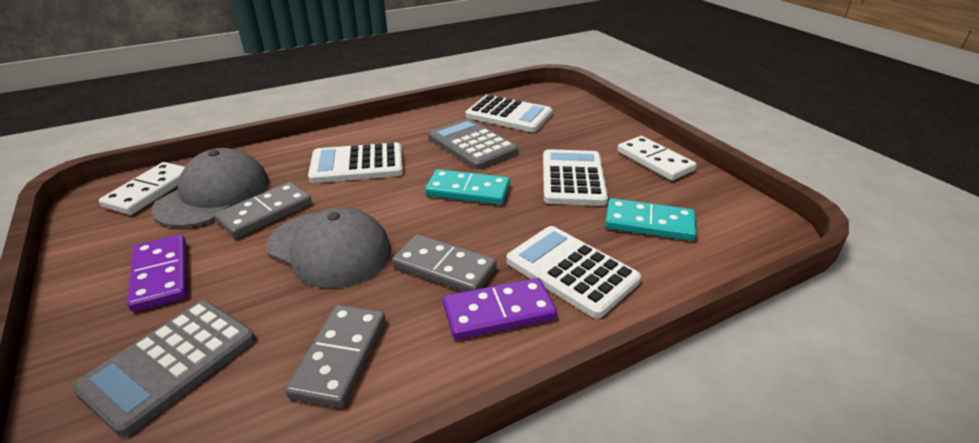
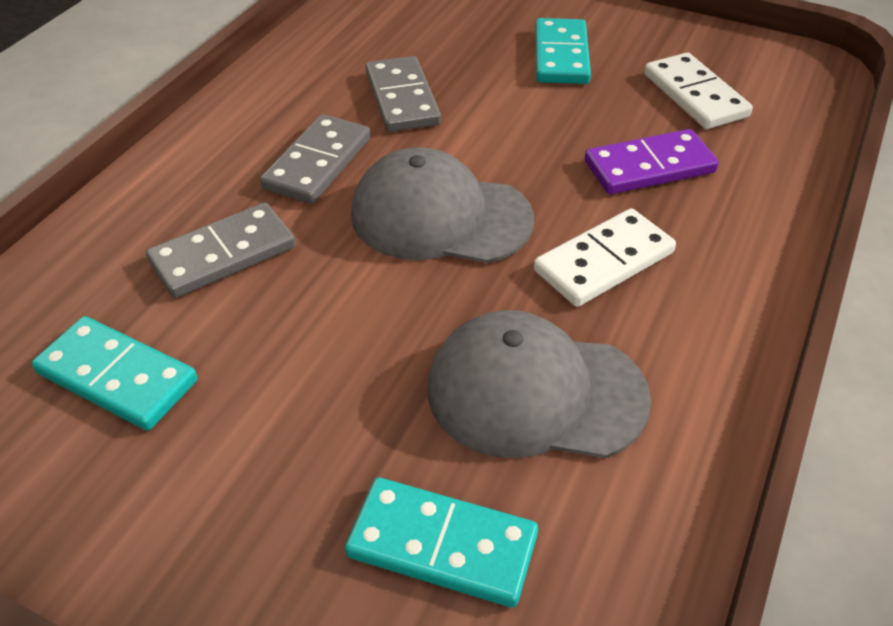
grey calculator: [72,301,255,437] [428,118,518,169] = 2 -> none = 0
purple domino: [127,235,187,312] [443,278,557,340] = 2 -> [585,129,719,194] = 1
turquoise domino: [425,169,510,205] [605,198,697,241] = 2 -> [32,316,197,431] [345,478,538,608] [535,18,591,84] = 3
white calculator: [308,142,403,183] [466,95,553,132] [506,226,641,319] [543,149,608,206] = 4 -> none = 0

